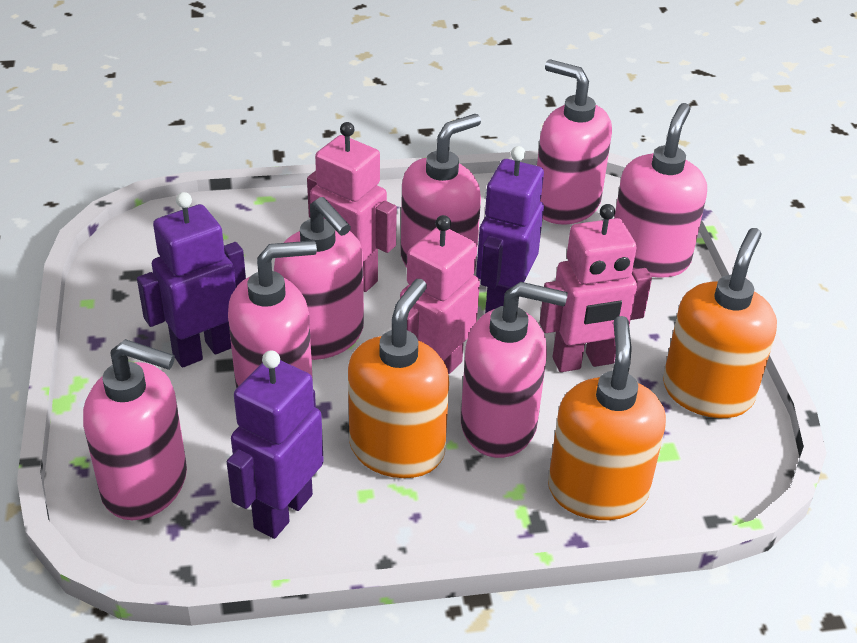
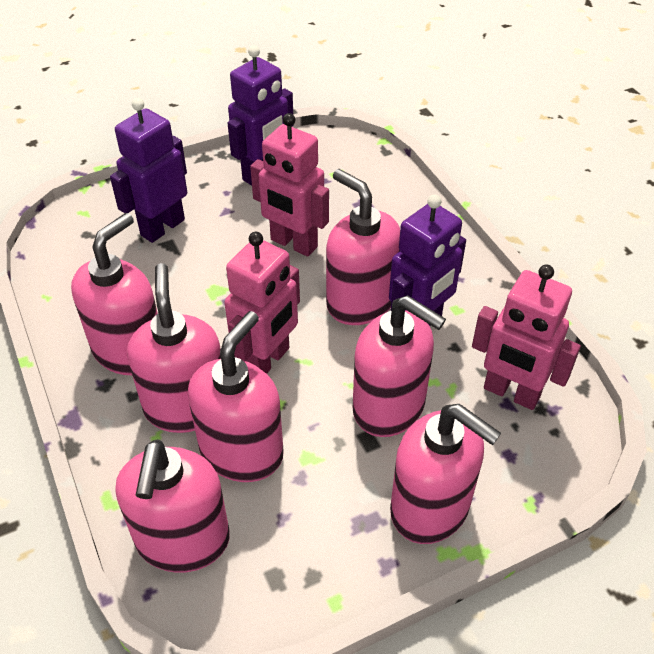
orange soap dispenser: [348,279,449,478] [548,316,666,520] [663,228,777,418] = 3 -> none = 0

